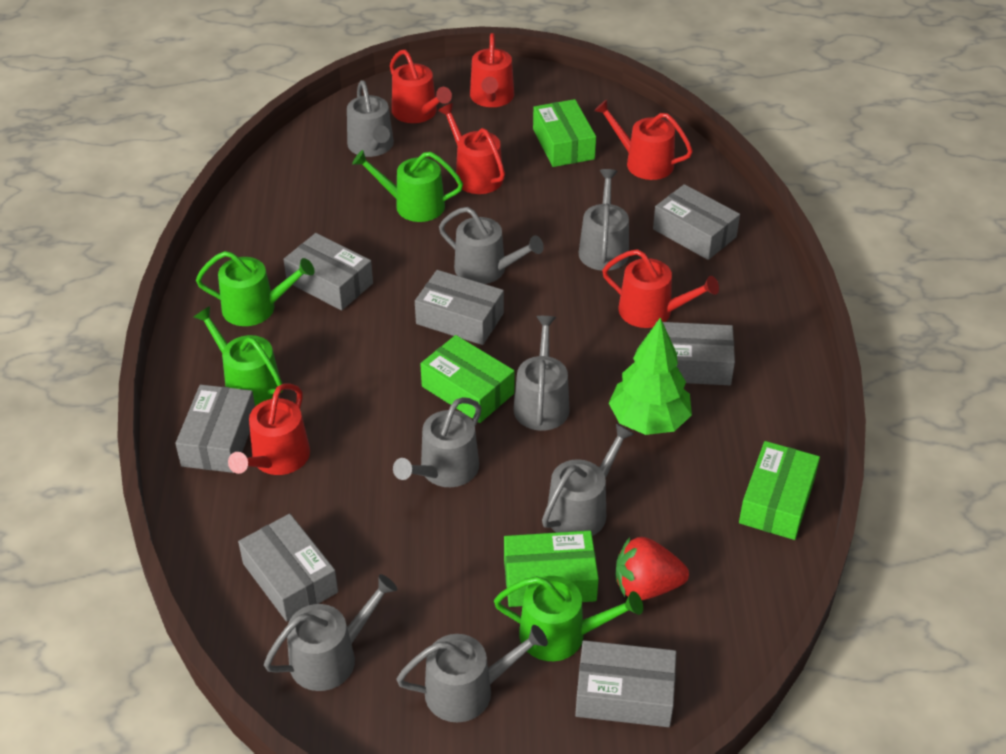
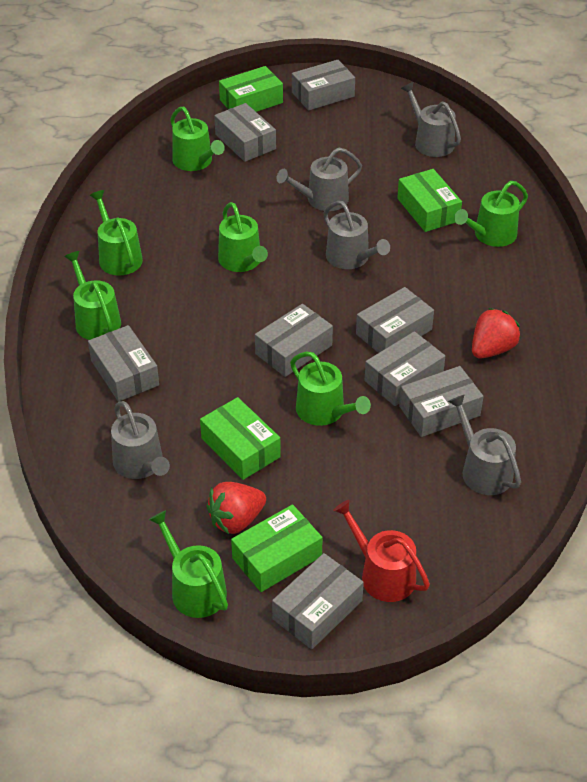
green tree: [609,318,692,435] = 1 -> none = 0
green watering can: [194,306,283,406] [196,251,315,326] [352,150,463,222] [494,576,643,661] = 4 -> [64,251,121,340] [90,190,143,276] [149,510,228,618] [171,107,225,171] [218,202,268,272] [290,351,371,426] [454,181,528,247] = 7
grey box: [175,385,255,473] [238,514,338,622] [283,233,373,311] [415,270,504,345] [575,640,676,727] [653,184,740,260] [656,322,735,385] = 7 -> [88,325,159,402] [214,103,276,162] [255,304,333,377] [272,553,364,649] [292,60,355,111] [356,287,434,353] [365,331,445,406] [399,366,483,437] = 8
grey watering can: [264,574,397,691] [347,80,394,157] [393,397,481,487] [396,625,548,723] [439,207,544,284] [513,316,570,431] [542,424,634,536] [579,169,629,271] = 8 -> [111,401,170,479] [277,148,362,211] [323,201,390,269] [401,82,461,157] [448,394,521,495] = 5
red strawberry: [615,537,689,600] = 1 -> [206,482,266,534] [472,308,520,359] = 2
red watering can: [228,383,310,475] [390,50,452,123] [438,103,505,194] [470,33,514,107] [594,100,693,180] [602,249,719,328] = 6 -> [333,500,430,602] = 1

